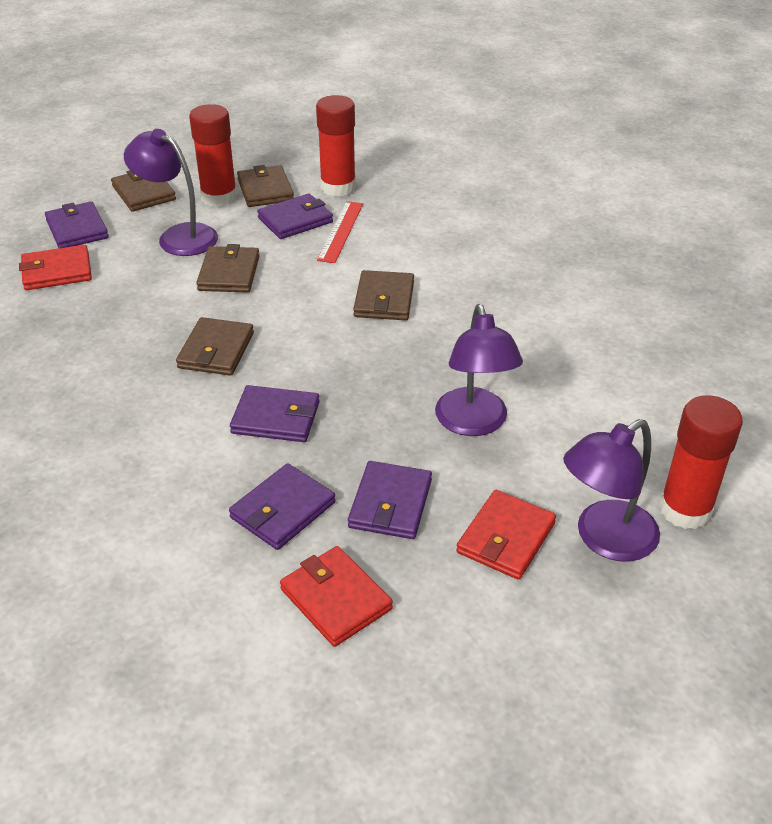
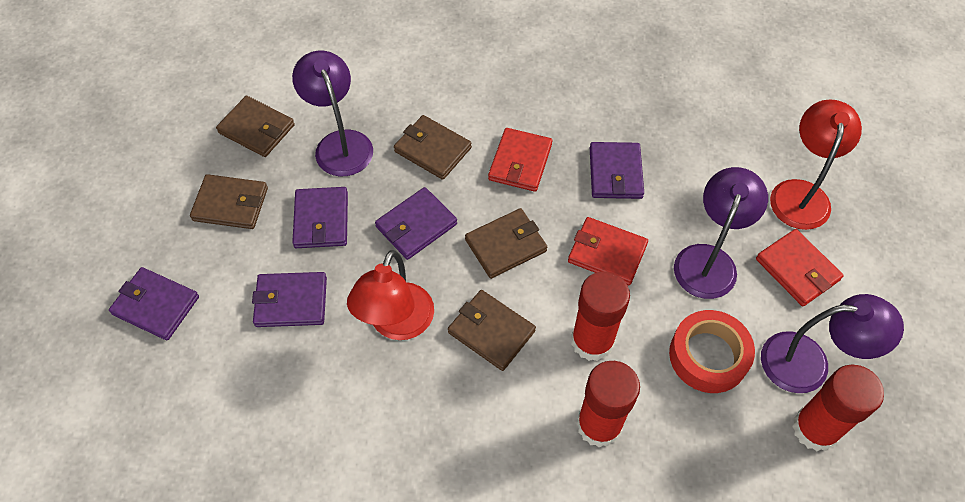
red lamp: none = 0 -> [347,250,434,340] [770,99,862,230] = 2
red ruler: [317,201,363,263] = 1 -> none = 0
red tape: none = 0 -> [669,310,755,393] = 1

